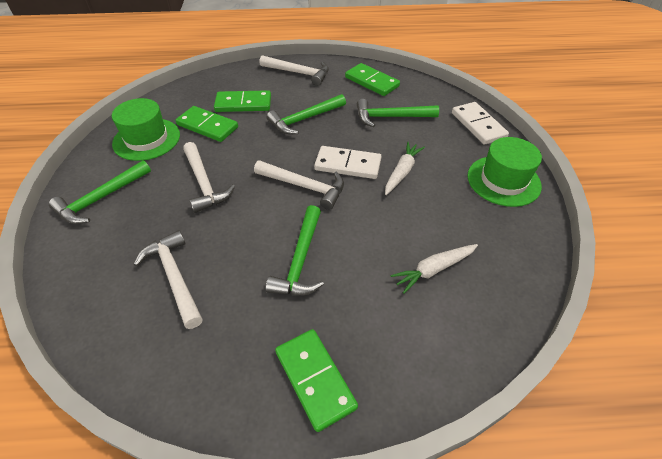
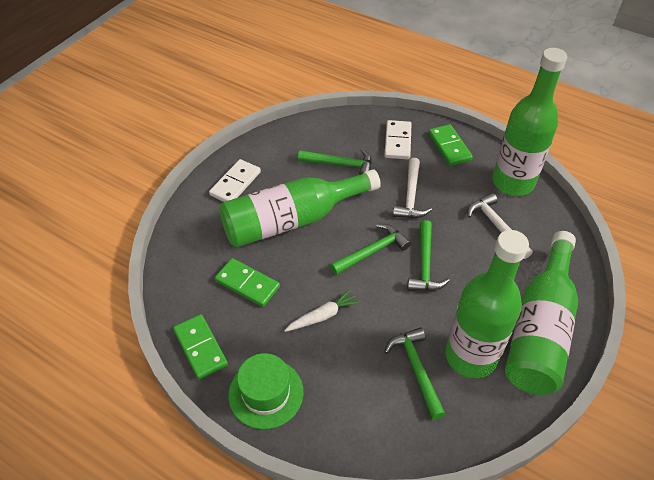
green bottle: none = 0 -> [219,169,381,247] [445,230,529,378] [492,48,567,196] [505,231,578,395] = 4
green domino: [176,106,238,142] [214,90,271,112] [275,329,358,432] [345,63,400,96] = 4 -> [173,314,228,379] [215,258,280,307] [428,124,473,166] = 3
green hat: [112,98,180,161] [467,137,542,207] = 2 -> [228,353,303,429] = 1
white carrot: [385,142,425,195] [390,244,478,294] = 2 -> [284,290,359,332] = 1
white hammer: [134,230,203,329] [183,142,235,213] [254,160,344,210] [259,55,329,86] = 4 -> [393,158,432,218] [468,193,533,259] = 2

